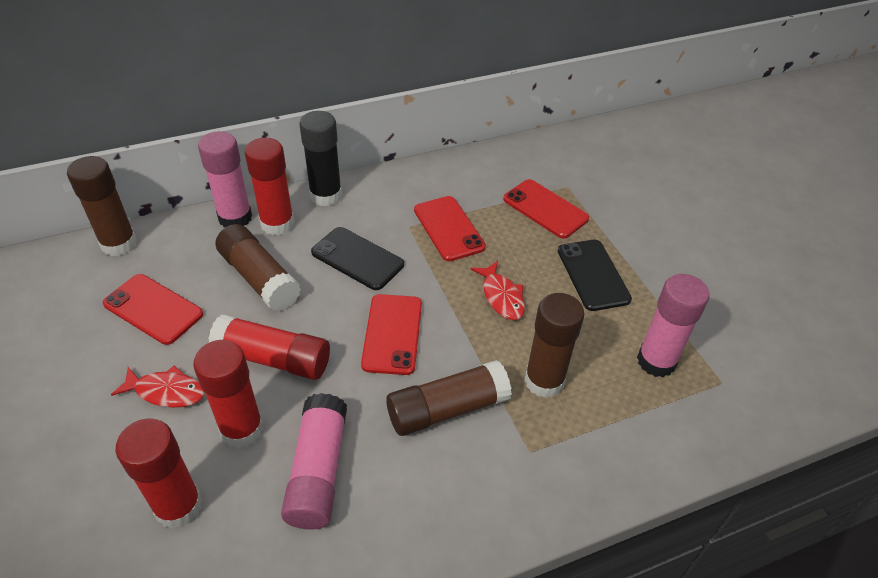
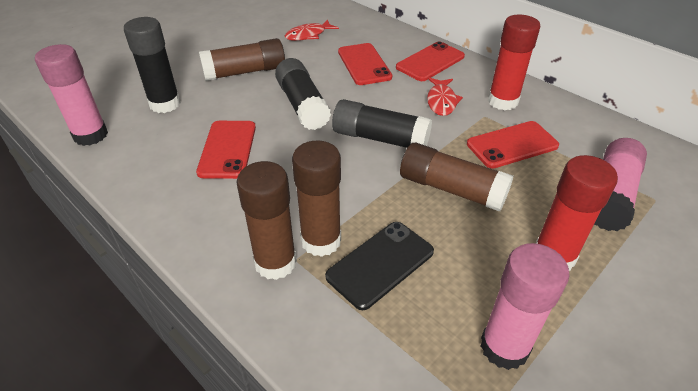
black glue stick: [300,111,342,207] = 1 -> [124,17,181,113] [275,58,331,130] [332,99,432,148] = 3
black phone: [311,227,404,290] [558,240,632,311] = 2 -> [325,222,434,310] = 1
red glue stick: [115,418,202,529] [193,340,264,448] [208,314,330,380] [245,138,295,236] = 4 -> [488,15,540,110] [536,155,618,271] = 2

